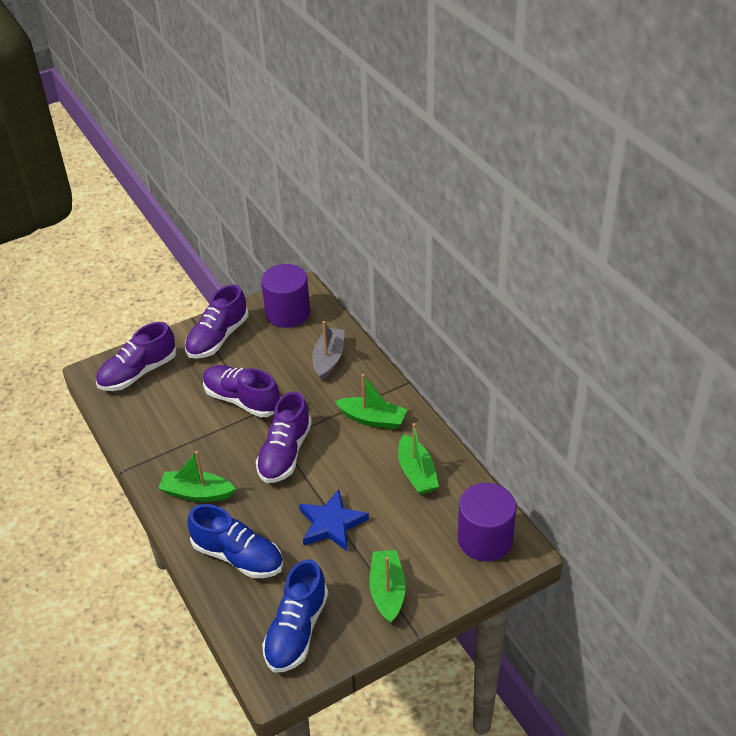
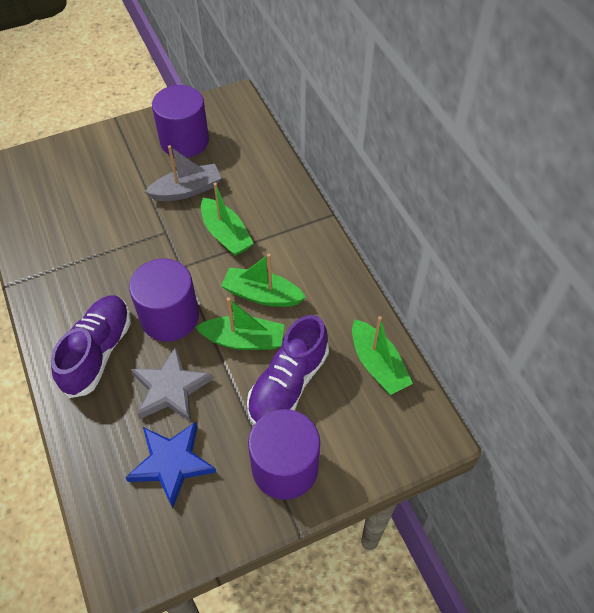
blue shoe: [187,504,283,578] [262,559,328,673] = 2 -> none = 0
grey star: none = 0 -> [131,346,213,422] = 1
purple cylinder: [261,264,310,328] [458,483,516,561] = 2 -> [129,258,199,342] [152,85,209,158] [248,409,320,500] = 3
purple shoe: [96,322,176,391] [185,284,248,359] [203,365,280,417] [256,391,312,483] = 4 -> [51,295,131,398] [247,315,329,425] = 2

